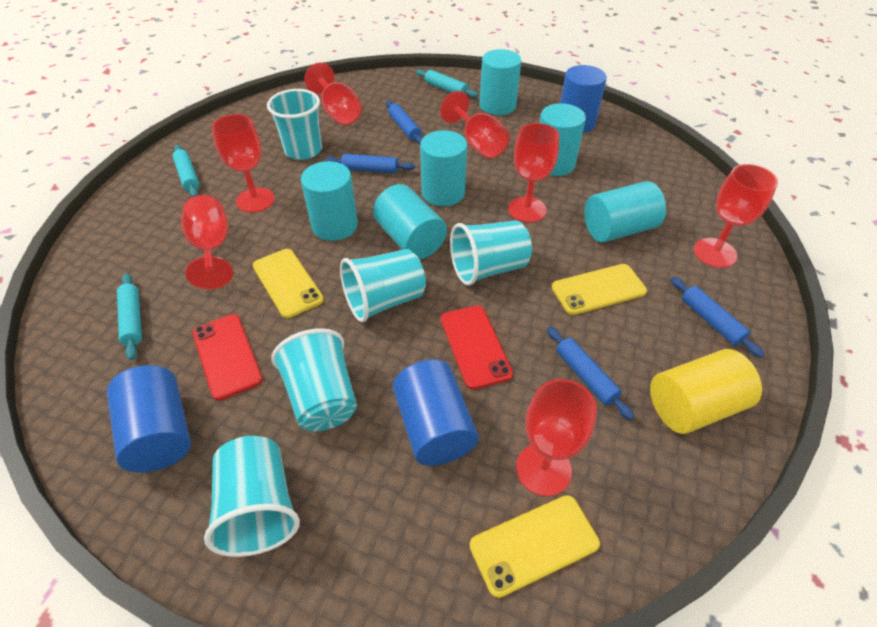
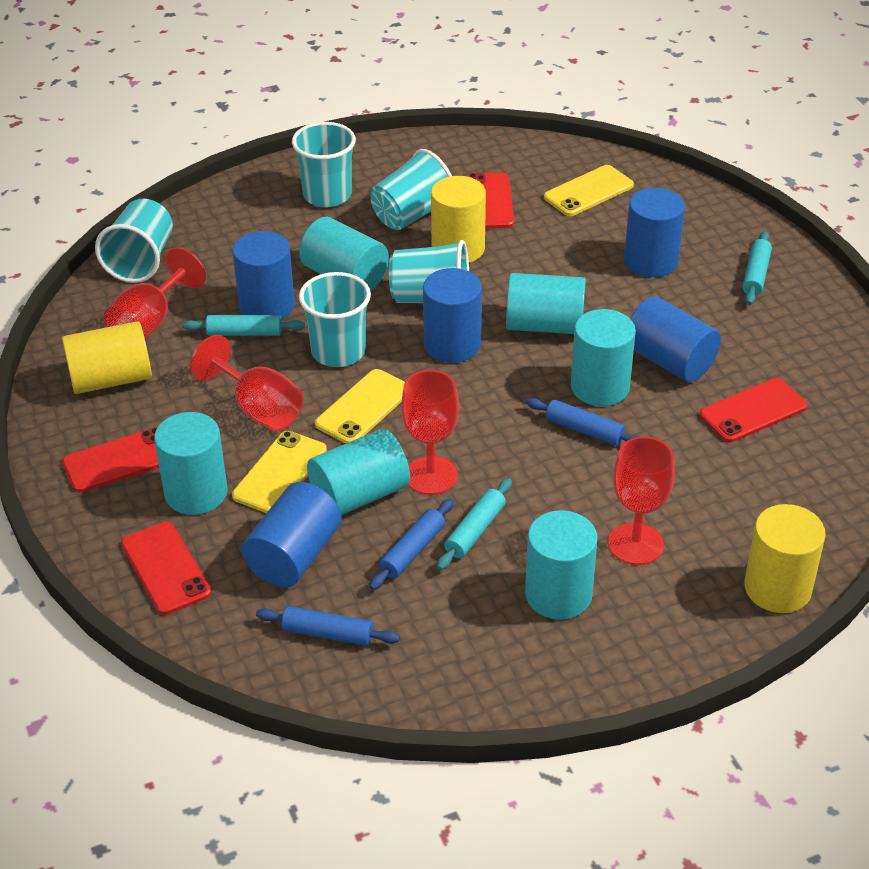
blue cylinder: [107,365,191,473] [393,359,479,466] [560,65,607,133] = 3 -> [232,231,295,319] [242,482,342,587] [423,268,482,363] [624,188,685,277] [630,297,721,382] = 5
blue rolling pin: [325,154,415,173] [386,101,423,144] [547,327,634,420] [671,277,764,358] = 4 -> [256,606,400,646] [369,498,454,590] [526,398,639,446] = 3
red goblet: [181,195,233,289] [212,114,275,213] [304,63,362,125] [440,91,510,158] [508,123,559,223] [516,379,597,496] [694,164,778,268] = 7 -> [104,247,206,339] [190,335,303,431] [401,370,459,495] [608,436,675,565] = 4
red phone: [193,314,263,400] [441,305,513,390] = 2 -> [62,427,159,492] [121,522,211,615] [467,173,514,229] [699,378,807,442] = 4
yellow cylinder: [650,349,762,434] = 1 -> [62,321,152,394] [431,176,486,263] [744,504,826,613] = 3

